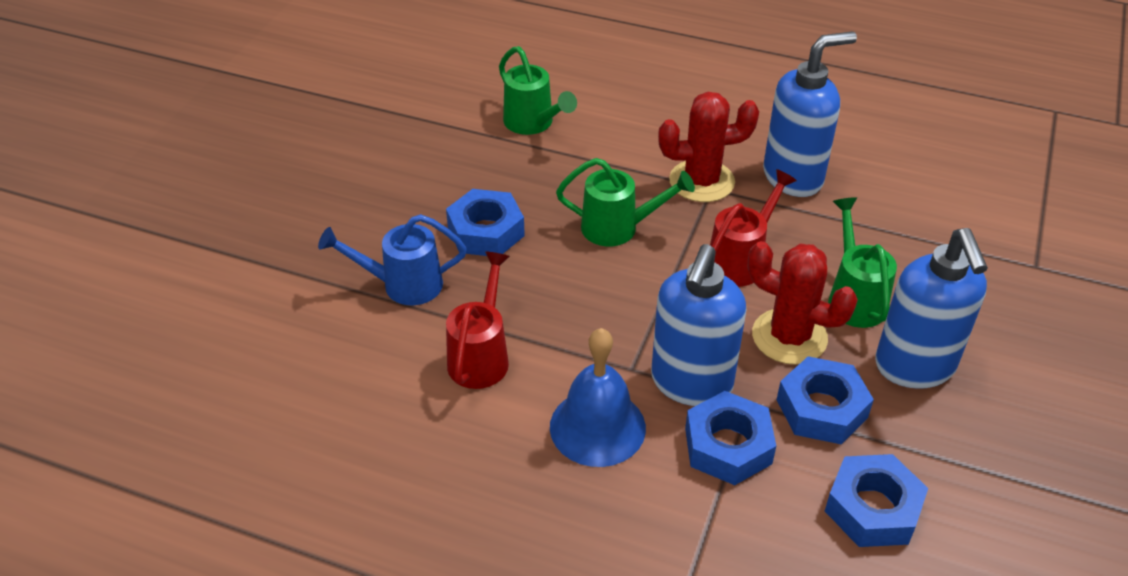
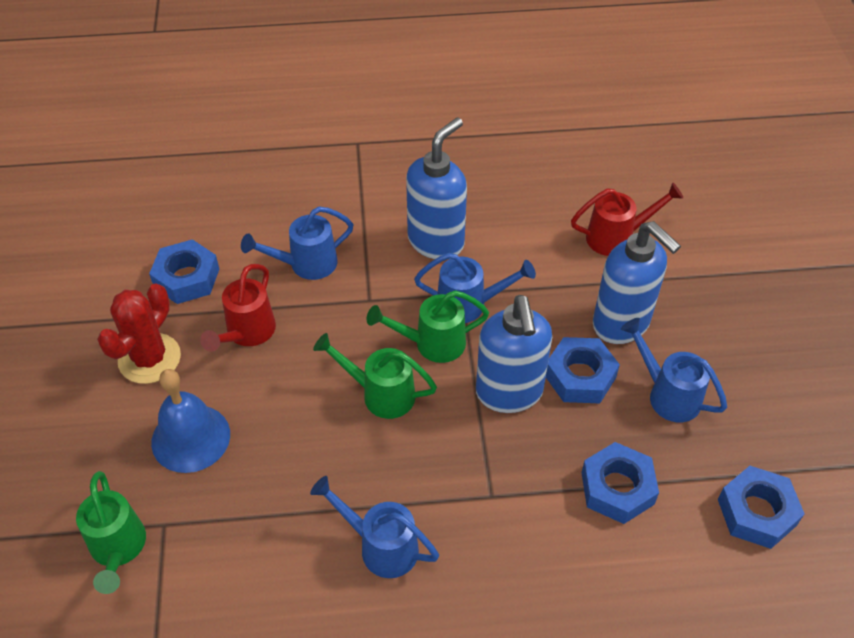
blue watering can: [318,214,467,305] = 1 -> [241,206,354,280] [310,476,439,578] [414,253,536,323] [621,318,727,422] = 4
red cactus: [658,92,759,202] [748,241,858,365] = 2 -> [97,283,181,384] = 1

